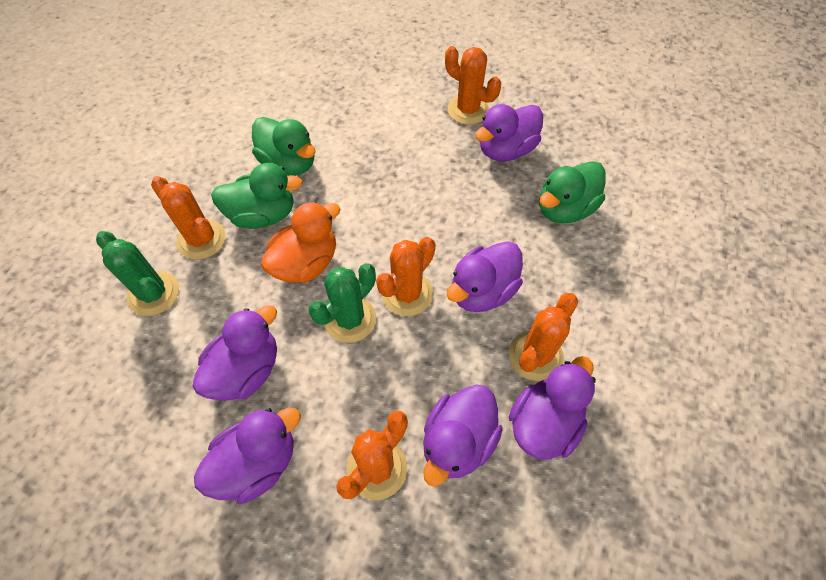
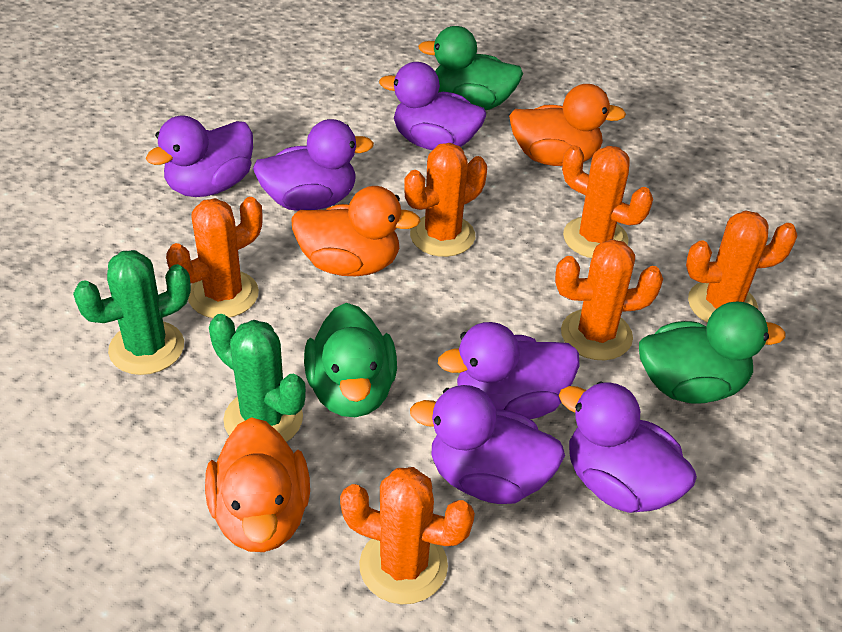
orange cactus: [151,176,226,260] [336,411,408,500] [376,237,435,316] [445,46,501,125] [509,293,578,381] = 5 -> [166,197,262,318] [340,467,475,605] [404,143,487,257] [555,239,663,360] [562,145,653,258] [686,210,798,323] = 6
orange duck: [261,202,340,283] = 1 -> [205,417,310,552] [291,186,421,276] [509,84,626,166] = 3

